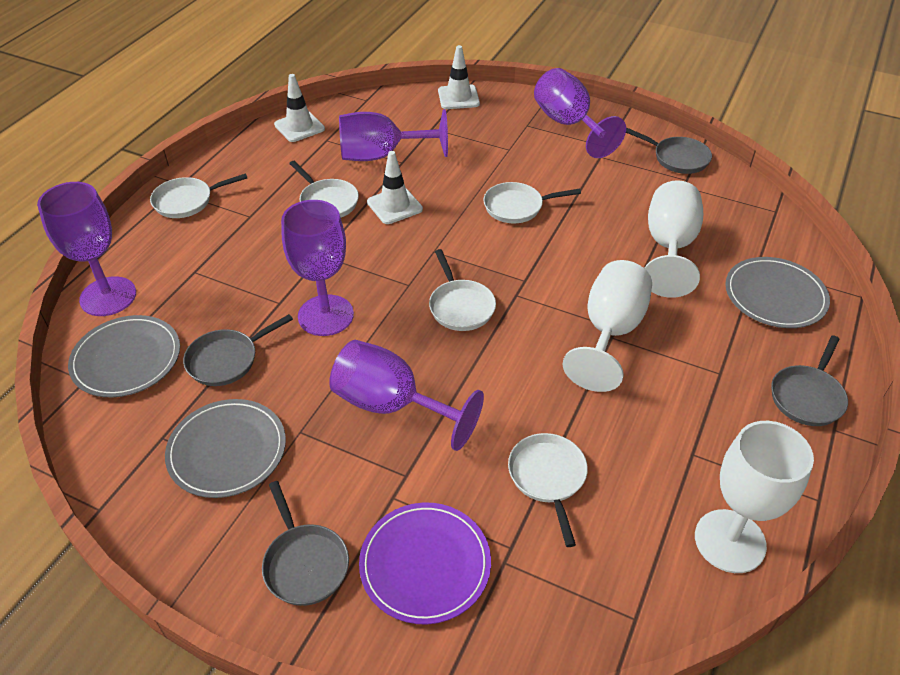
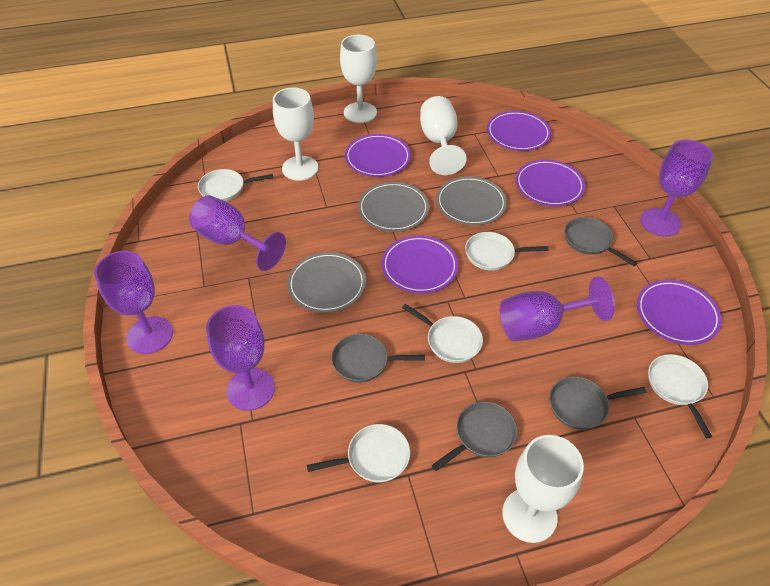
purple plate: [359,503,491,624] = 1 -> [345,134,411,177] [382,235,458,293] [487,111,551,151] [515,160,585,206] [637,280,722,345] = 5
white goblet: [562,260,652,392] [644,180,703,298] [695,421,814,573] = 3 -> [273,87,318,181] [340,35,377,123] [420,96,467,175] [502,435,584,543] = 4
white traffic cone: [274,74,325,142] [367,151,423,224] [438,45,480,109] = 3 -> none = 0

